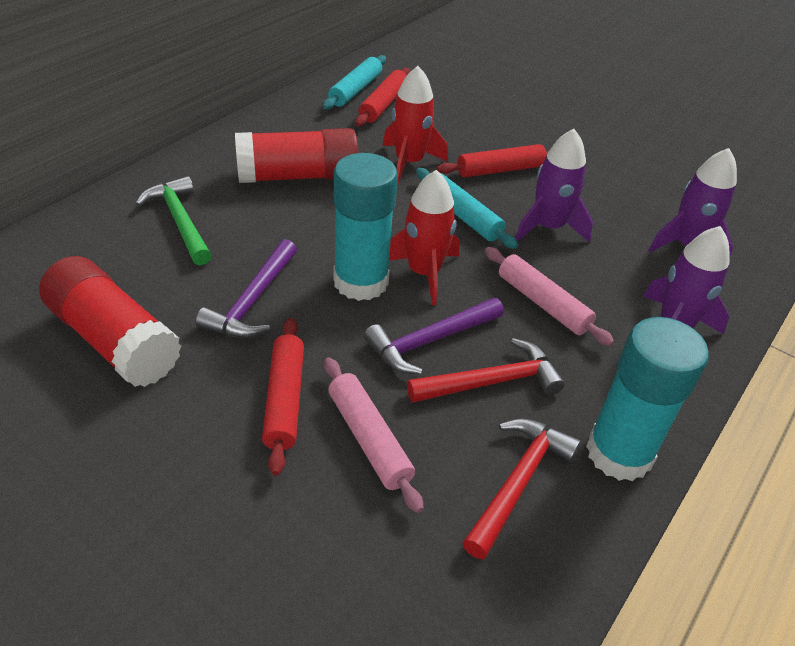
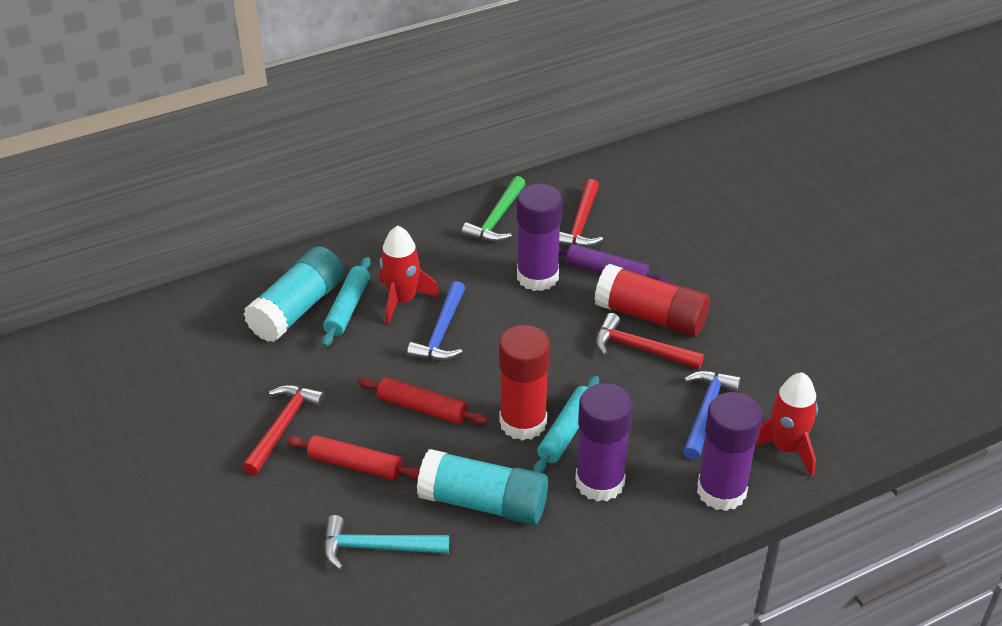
blue hammer: none = 0 -> [407,281,465,361] [683,371,741,460] = 2
pink rolling pin: [324,358,424,513] [485,247,614,346] = 2 -> none = 0
purple glue stick: none = 0 -> [517,184,562,291] [575,383,633,502] [697,392,762,511] = 3
purple hammer: [196,239,297,338] [364,298,504,375] = 2 -> none = 0
purple rocket: [515,129,593,242] [643,226,730,334] [648,148,737,260] = 3 -> none = 0
purple rolling pin: none = 0 -> [559,244,669,283] = 1
red hammer: [407,338,565,403] [463,419,581,559] = 2 -> [242,385,325,475] [559,179,603,248] [595,313,704,369] = 3
red rolling pin: [262,318,304,476] [355,68,410,127] [437,144,549,178] = 3 -> [286,435,420,480] [358,377,488,425] = 2
turquoise hammer: none = 0 -> [323,515,449,570] = 1

